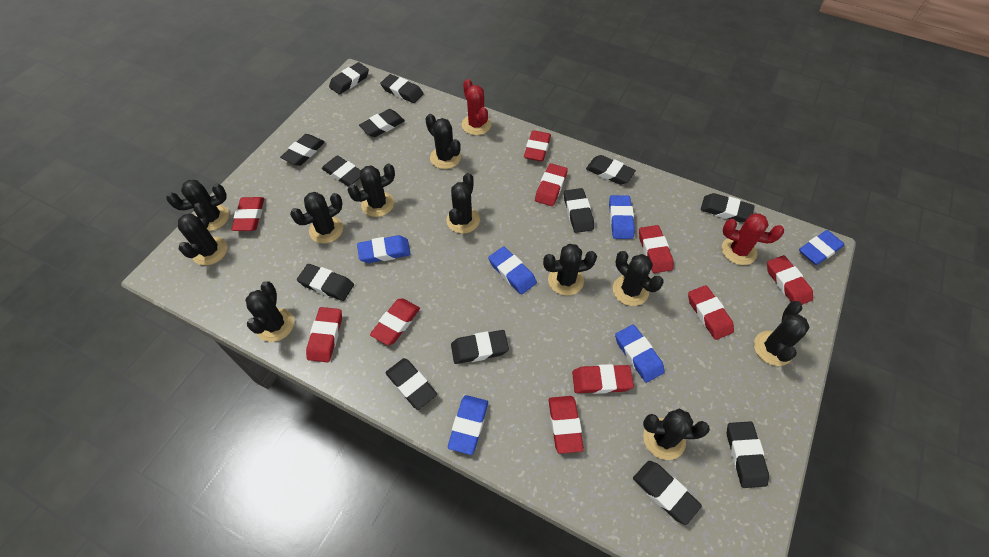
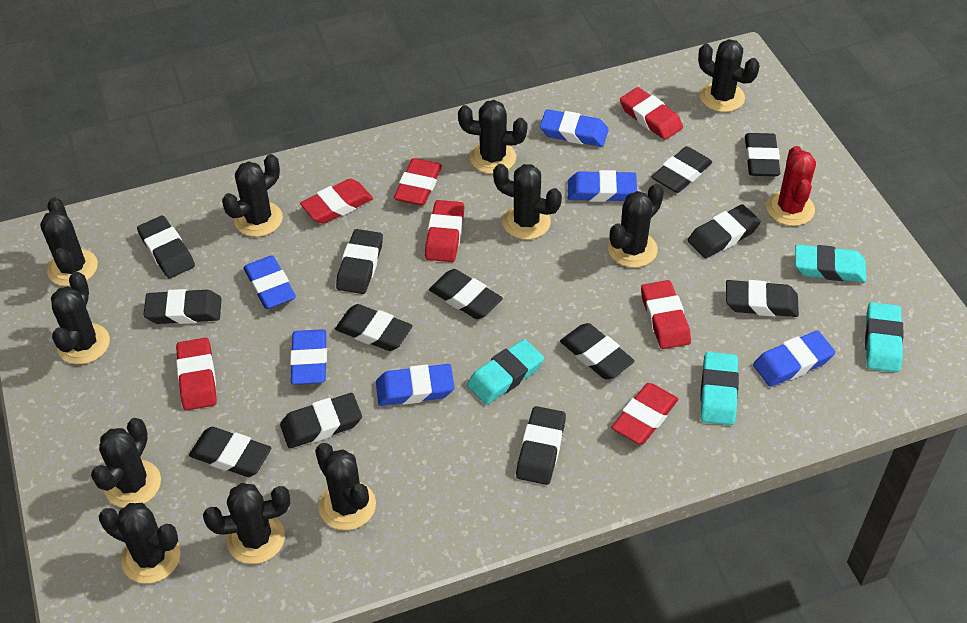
red cactus: [462,79,491,135] [722,214,784,265] = 2 -> [766,146,816,226] = 1
red eraser: [231,197,264,231] [306,307,342,362] [370,298,420,345] [524,130,551,162] [535,163,568,206] [548,396,584,454] [572,364,634,394] [639,225,673,273] [688,285,734,340] [767,255,813,305] = 10 -> [176,338,217,411] [300,179,373,224] [394,158,442,206] [425,200,464,262] [611,383,678,444] [620,87,683,140] [641,280,691,349] = 7
turquoise eraser: none = 0 -> [467,339,544,405] [700,352,739,425] [795,245,866,282] [865,302,904,372] = 4

